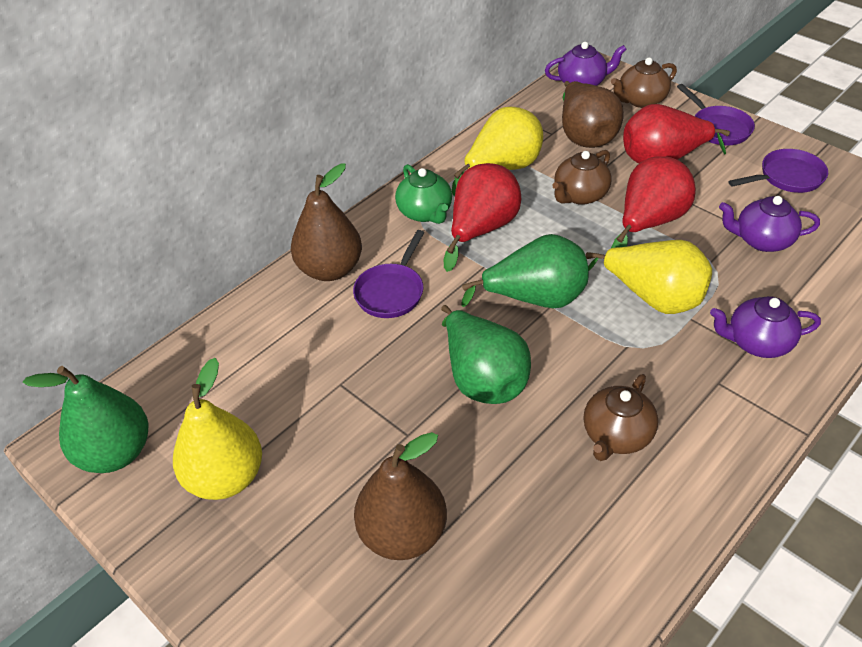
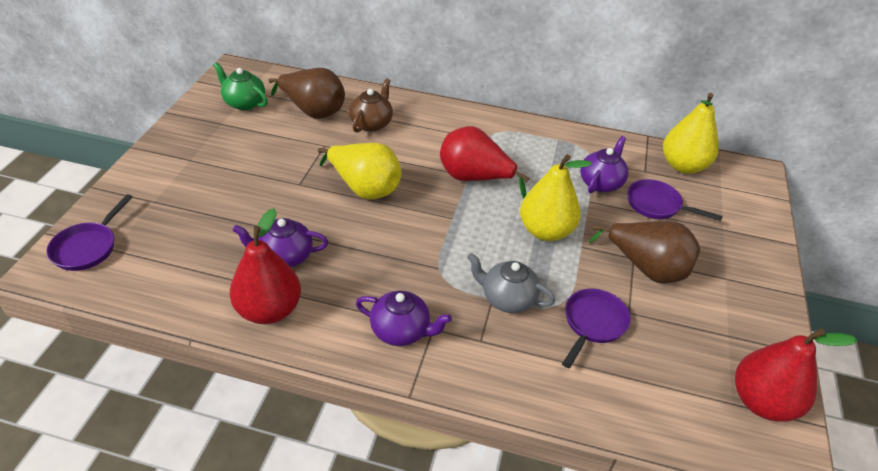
brown pear: [291,164,362,281] [354,432,447,560] [562,81,624,148] = 3 -> [269,68,345,119] [589,221,700,284] = 2
brown teapot: [552,150,612,205] [583,374,658,461] [611,57,677,108] = 3 -> [349,78,393,132] = 1
green pear: [23,366,149,473] [441,305,531,404] [461,234,589,308] = 3 -> none = 0
grey teapot: none = 0 -> [467,253,555,313] = 1

